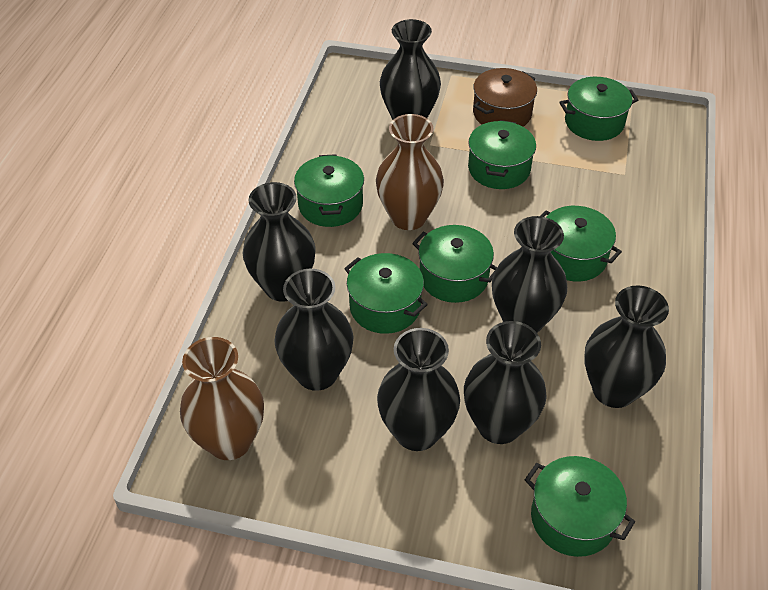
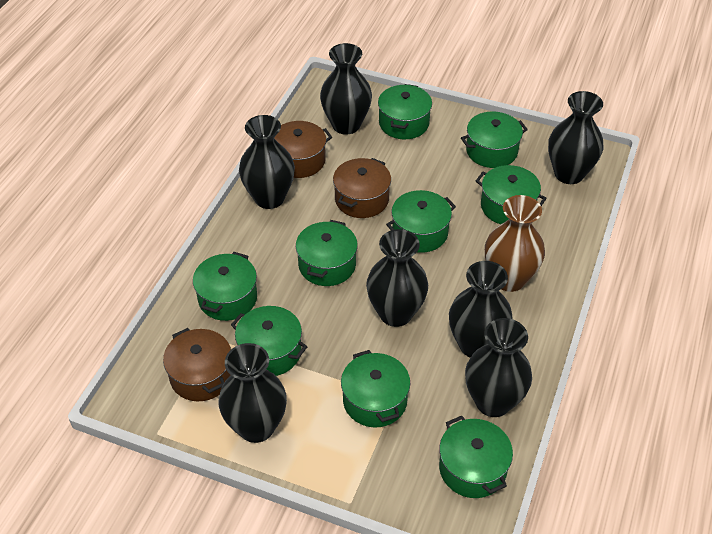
brown pot: [473,68,537,127] = 1 -> [163,328,231,401] [274,121,332,178] [333,158,391,218] = 3
brown vase: [180,337,264,460] [376,114,444,230] = 2 -> [485,195,545,292] = 1
green pot: [294,154,364,227] [344,253,428,334] [412,225,497,303] [468,120,536,189] [525,456,635,557] [541,206,622,281] [559,77,638,141] = 7 -> [193,252,257,321] [231,306,307,376] [296,220,358,286] [341,350,410,427] [378,84,432,139] [386,190,456,253] [439,416,513,498] [461,111,528,168] [476,165,547,224] = 9

